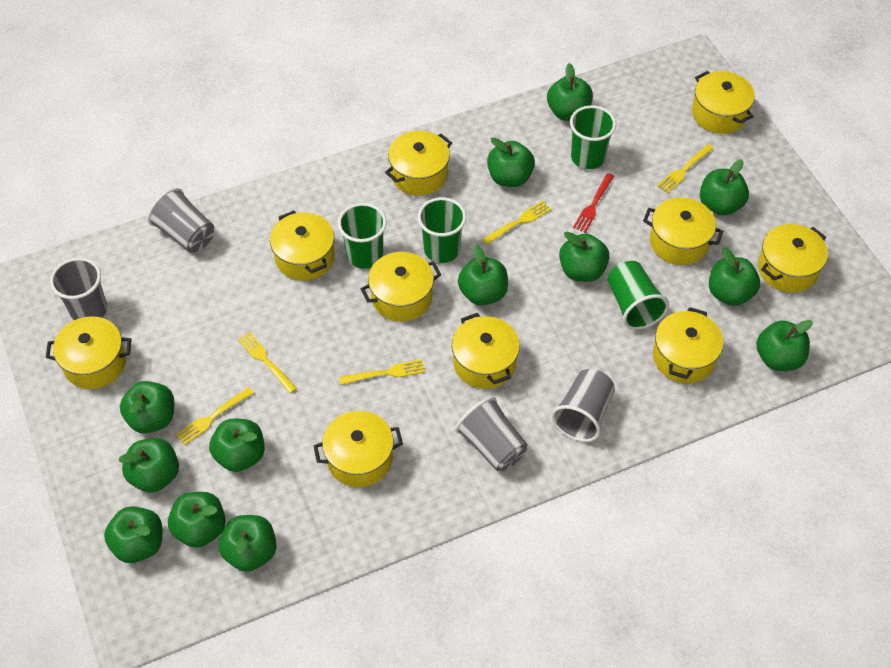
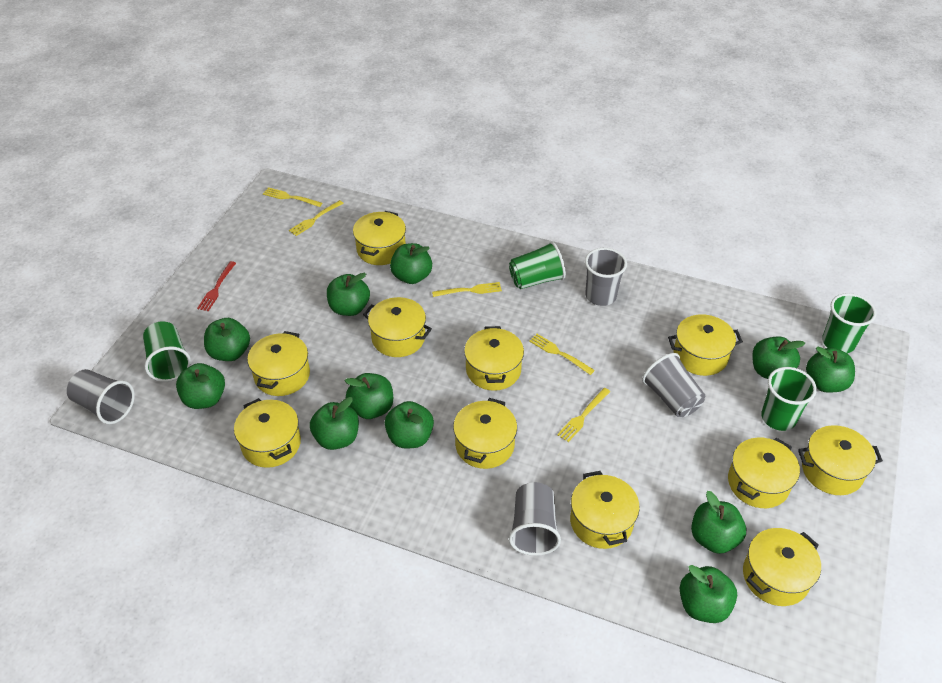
green apple: [104,506,162,563] [118,438,179,493] [120,381,174,434] [168,492,226,548] [209,418,265,472] [219,515,277,572] [458,245,508,306] [487,137,535,187] [547,63,593,121] [559,232,610,282] [700,159,749,216] [709,247,760,306] [756,320,813,371] = 13 -> [176,363,225,409] [204,318,250,361] [310,397,359,450] [327,273,370,316] [345,373,393,419] [385,401,434,448] [390,243,432,284] [679,565,737,623] [691,491,746,554] [752,336,805,379] [806,347,855,392] = 11
yellow pot: [46,316,131,389] [270,211,335,281] [314,411,403,487] [360,252,441,322] [385,131,452,196] [452,313,520,389] [643,197,723,265] [653,307,723,383] [692,71,755,134] [758,224,828,293] = 10 -> [234,398,301,468] [247,331,310,396] [353,211,406,265] [363,297,432,357] [453,398,517,469] [464,326,524,391] [570,471,640,549] [668,314,743,376] [728,438,800,508] [743,528,821,606] [798,425,883,495] = 11

